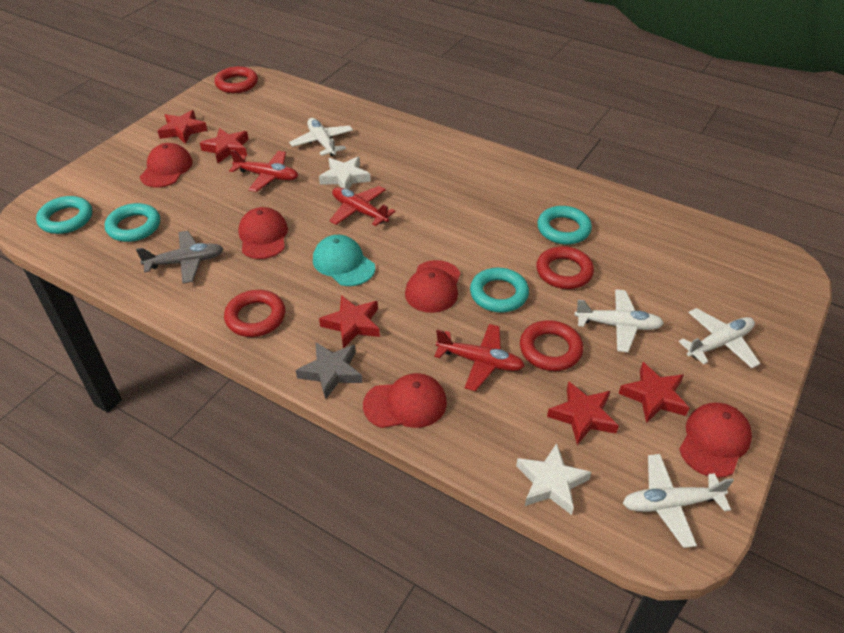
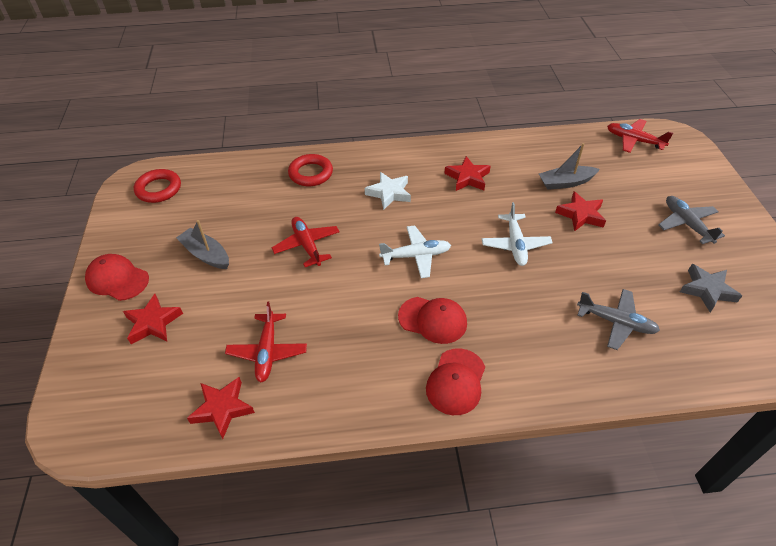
grey boat: none = 0 -> [176,220,229,269] [539,143,600,190] = 2
grey plane: [136,231,223,284] = 1 -> [577,289,660,350] [658,196,725,244] = 2
red cap: [140,143,193,188] [238,207,288,259] [363,373,447,428] [405,260,460,313] [679,403,752,478] = 5 -> [85,254,149,301] [398,297,467,344] [426,348,485,415] = 3
red ring: [215,66,258,93] [224,290,285,337] [520,320,583,371] [536,246,594,289] = 4 -> [134,169,181,203] [288,154,333,186] = 2
red star: [158,110,208,144] [200,128,249,163] [319,295,380,348] [547,381,619,445] [618,362,689,423] = 5 -> [123,294,183,344] [187,377,255,439] [444,156,490,191] [555,191,606,232] = 4
turquoise cap: [313,235,375,286] = 1 -> none = 0
turquoise ring: [36,196,92,234] [105,203,160,242] [470,268,529,313] [537,206,592,245] = 4 -> none = 0
white plane: [289,118,353,157] [575,289,664,352] [623,454,734,548] [679,308,760,368] = 4 -> [379,225,451,278] [482,202,553,266] = 2
white star: [319,157,371,189] [516,443,591,515] = 2 -> [365,172,411,210] = 1

